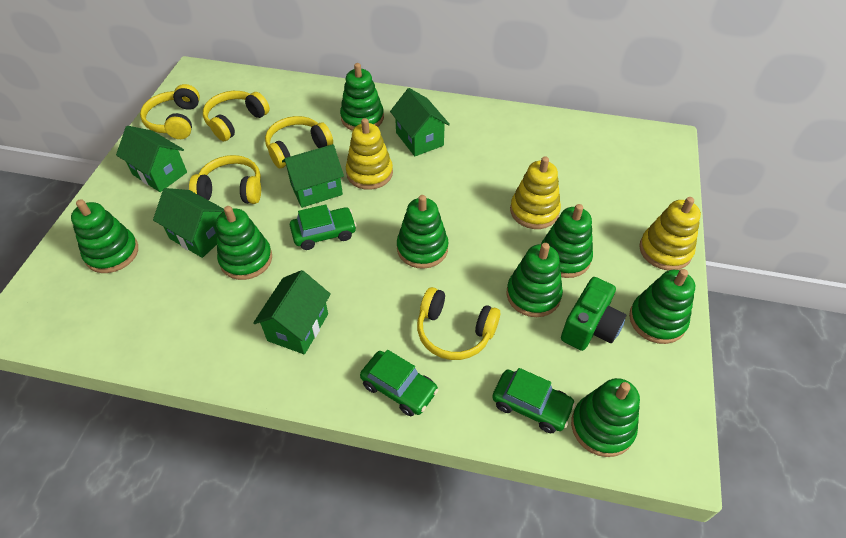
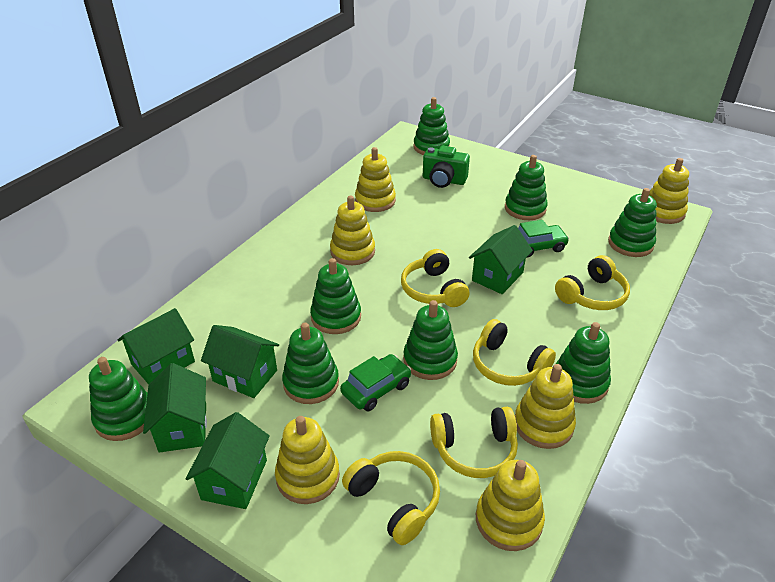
green car: [290,204,357,250] [360,350,438,416] [492,368,576,433] = 3 -> [340,354,411,411] [518,220,569,258] = 2
yellow stacking toy: [346,118,393,190] [510,156,561,229] [639,197,701,270] = 3 -> [275,416,340,504] [330,195,375,265] [355,147,396,212] [476,460,545,551] [515,364,576,449] [649,158,689,224] = 6

